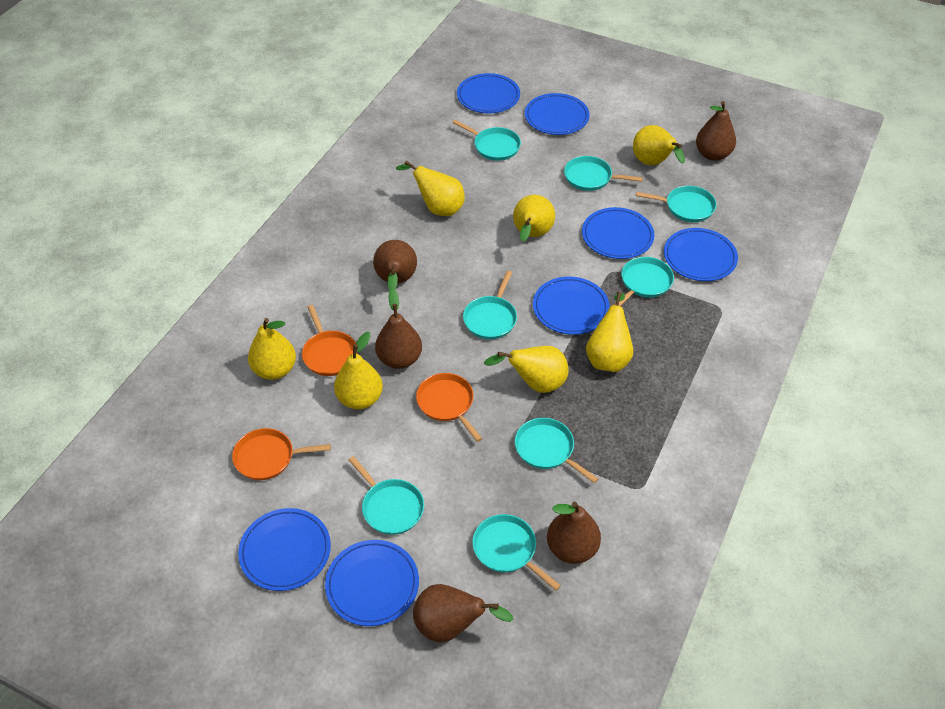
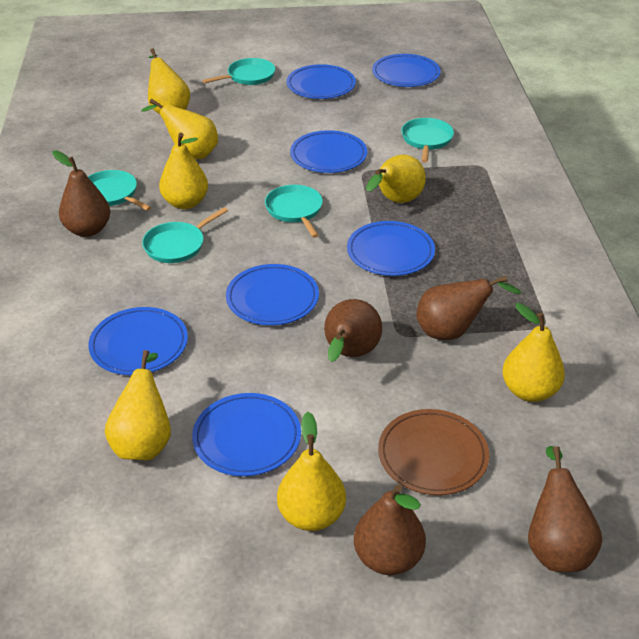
brown plate: none = 0 -> [378,409,489,495] = 1
orange pan: [232,428,331,480] [302,305,357,376] [416,373,482,442] = 3 -> none = 0
turquoise pan: [349,456,424,535] [453,120,521,161] [463,271,517,339] [472,514,561,591] [515,418,598,483] [564,156,643,191] [614,257,674,306] [636,186,717,222] = 8 -> [88,170,152,211] [142,207,228,263] [203,58,275,85] [265,185,323,238] [401,118,454,163] = 5

